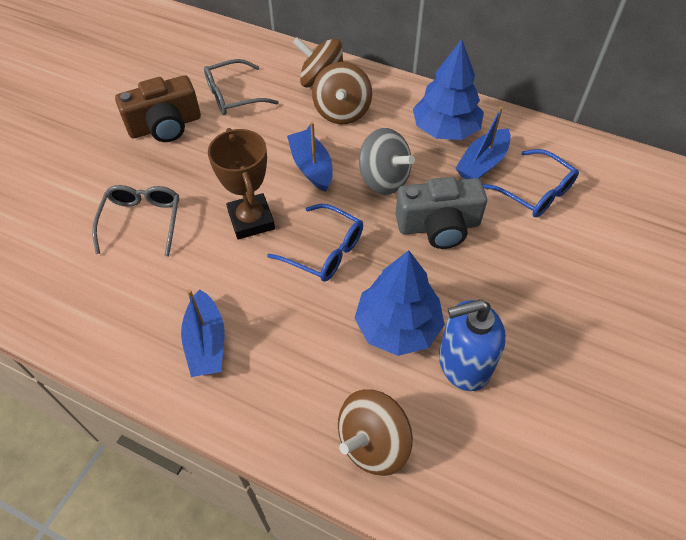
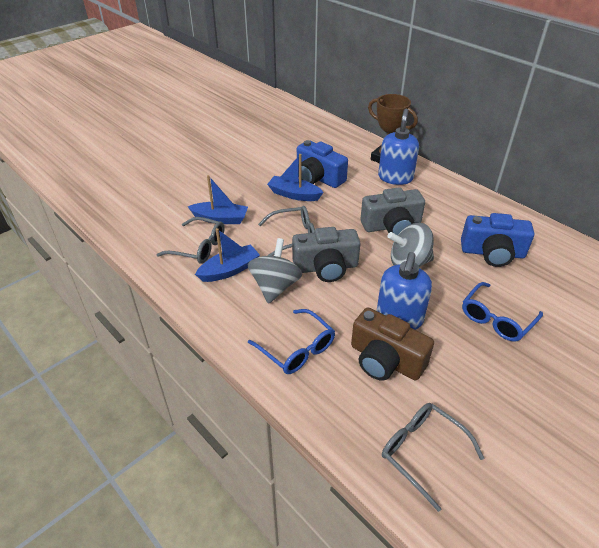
blue camera: none = 0 -> [297,140,348,188] [461,213,534,267] = 2
blue soap dispenser: [439,299,506,391] = 1 -> [377,252,432,330] [378,108,419,185] = 2
blue tree: [354,250,445,356] [413,39,484,140] = 2 -> none = 0
brown spinning top: [293,37,343,87] [312,62,372,125] [338,389,413,476] = 3 -> none = 0
grey camera: [395,177,487,249] = 1 -> [292,227,361,282] [361,187,425,235] = 2
grey glasses: [92,185,179,256] [204,59,279,115] = 2 -> [156,217,224,264] [258,206,315,256] [382,403,484,512] = 3
grey spinning top: [359,128,415,195] = 1 -> [247,238,302,304] [388,223,434,267] = 2

